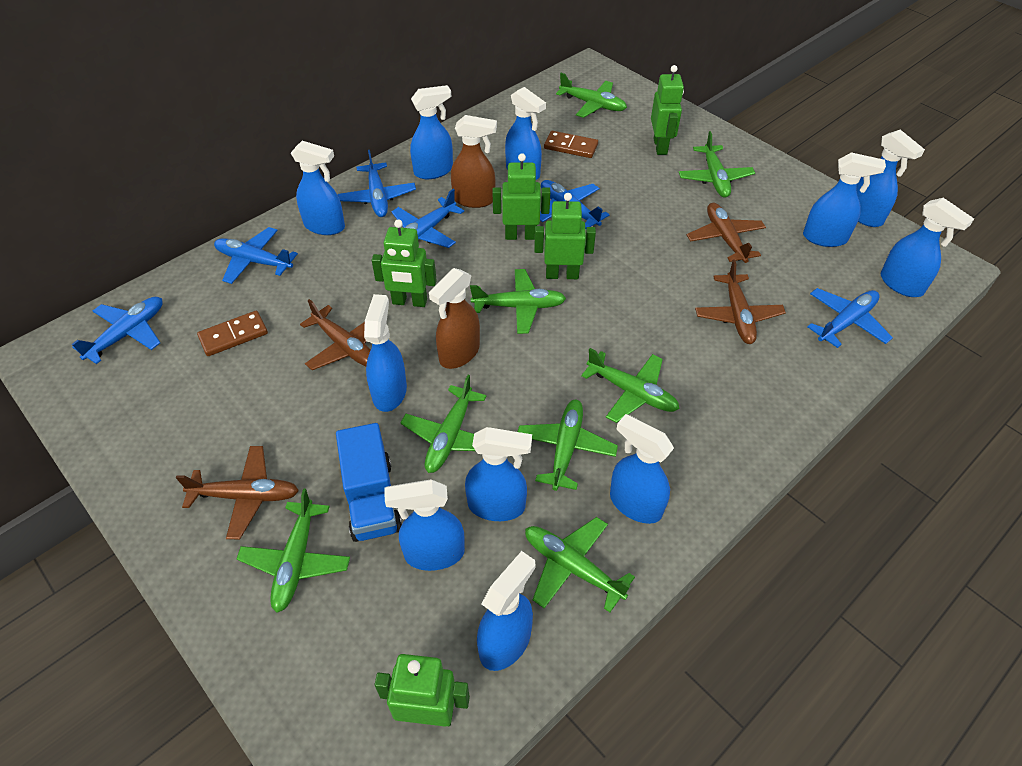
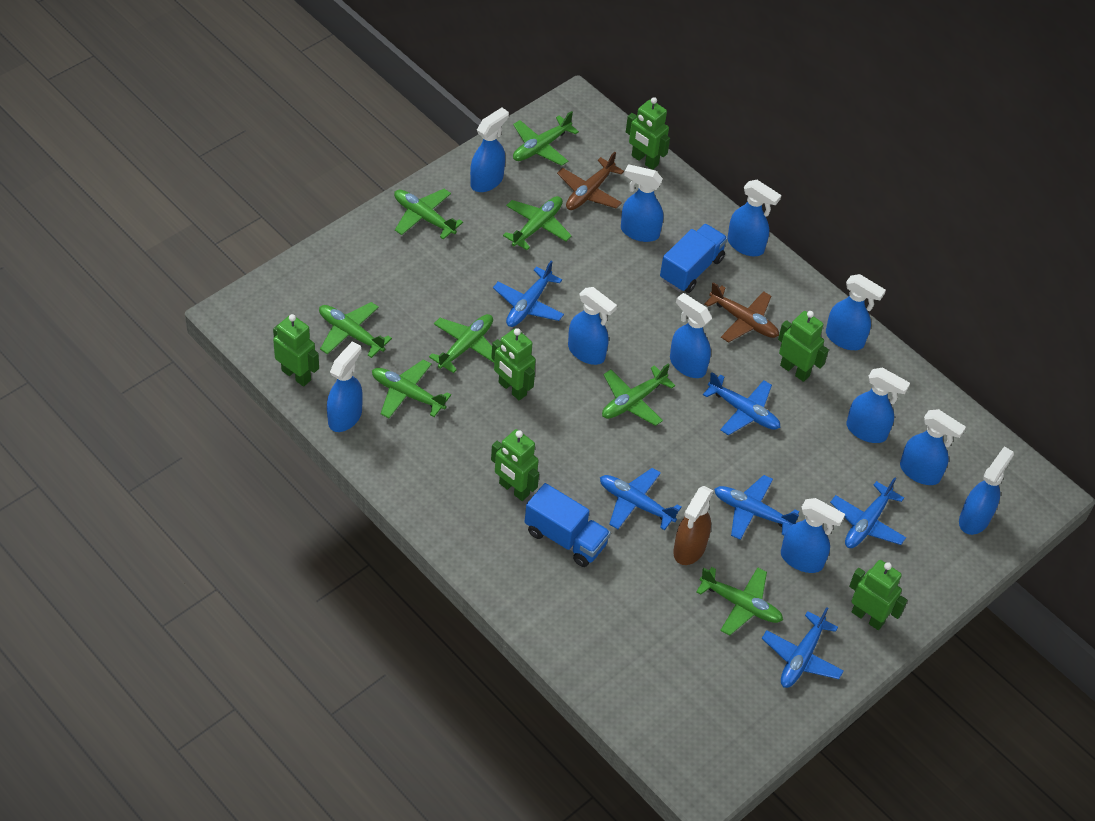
blue truck: [336,423,402,542] = 1 -> [525,483,611,567] [660,224,728,293] = 2
brown domino: [197,311,268,356] [544,131,598,158] = 2 -> none = 0
brown plane: [176,446,299,539] [300,299,371,370] [687,203,766,263] [695,259,786,344] = 4 -> [557,152,624,210] [704,282,779,342] = 2
brown spray bottle: [429,268,480,369] [451,115,497,208] = 2 -> [673,486,714,565] = 1
green robot: [372,219,437,307] [375,654,470,727] [493,153,550,240] [534,193,596,279] [651,65,684,155] = 5 -> [273,314,319,387] [491,328,536,400] [491,429,539,501] [626,97,670,170] [778,311,829,382] [849,560,908,630] = 6

